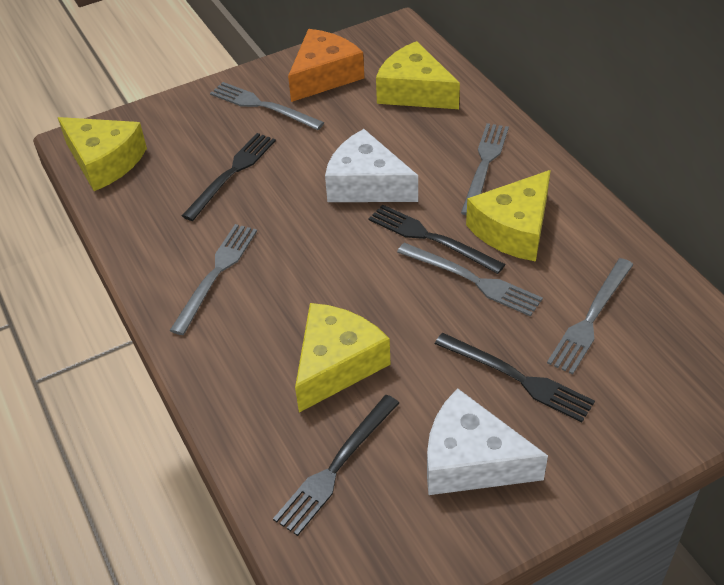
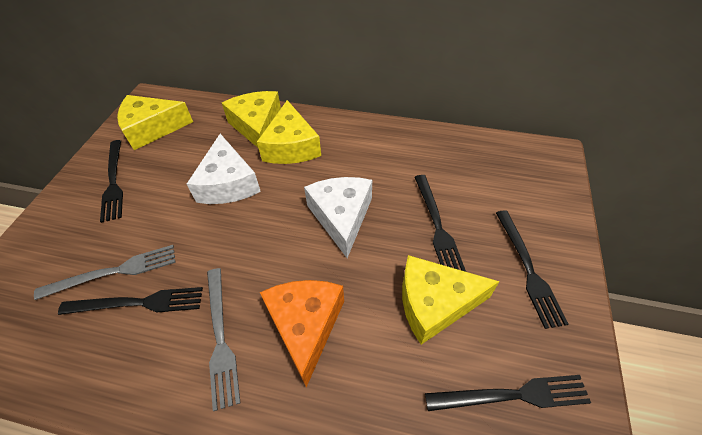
black fork: [182,133,276,221] [273,395,399,536] [369,204,505,274] [435,333,595,423] = 4 -> [58,287,203,315] [100,140,123,223] [415,175,466,272] [425,375,591,411] [496,210,568,329] = 5
grey fork: [169,224,257,335] [210,82,324,130] [397,243,543,317] [461,123,509,216] [547,258,634,375] = 5 -> [34,245,176,300] [207,268,241,411] = 2

